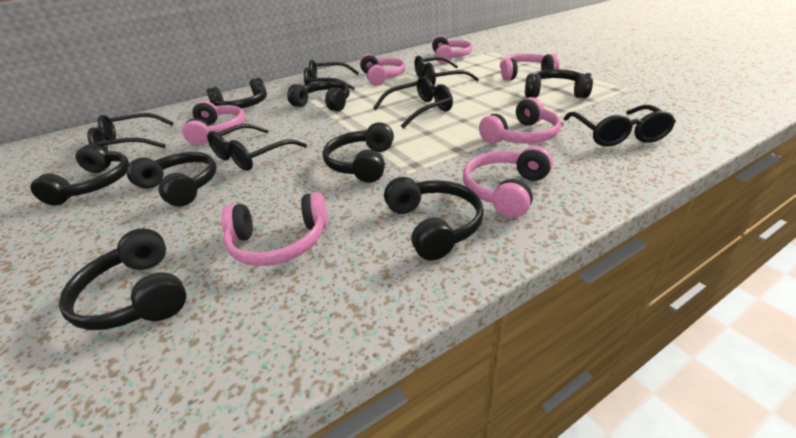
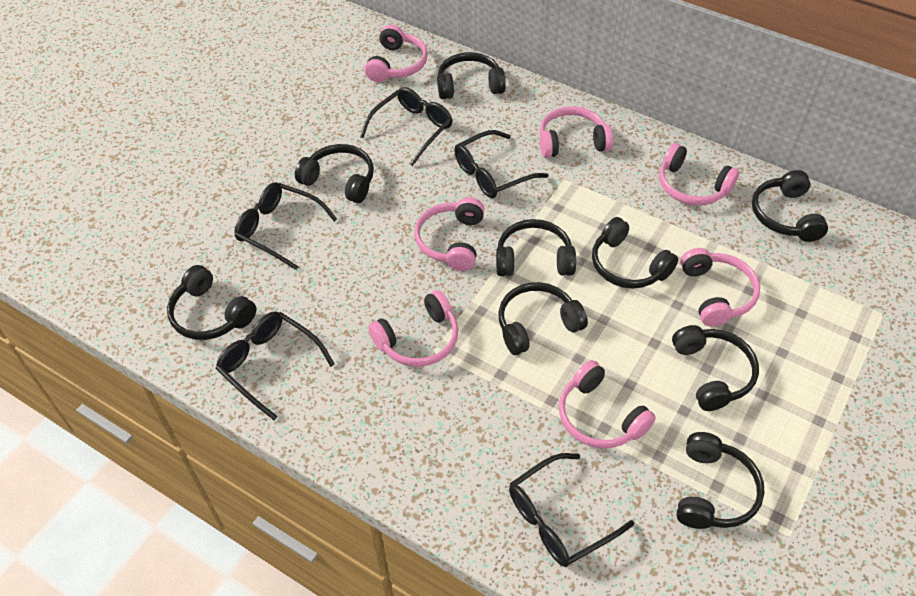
black glasses: [87,113,174,151] [207,124,307,171] [304,60,359,90] [373,76,453,129] [415,56,479,85] [564,105,676,147] = 6 -> [216,311,335,420] [234,182,337,270] [360,87,453,166] [454,130,549,198] [509,453,634,567] = 5
black headphones: [30,144,129,206] [59,228,187,330] [127,152,216,207] [207,77,267,108] [287,81,350,111] [322,122,394,183] [384,177,484,261] [525,69,593,98] = 8 -> [167,265,257,340] [295,144,374,203] [437,52,506,99] [496,219,576,276] [498,282,588,355] [592,217,678,288] [672,325,759,411] [676,432,765,529] [752,170,828,242] = 9

